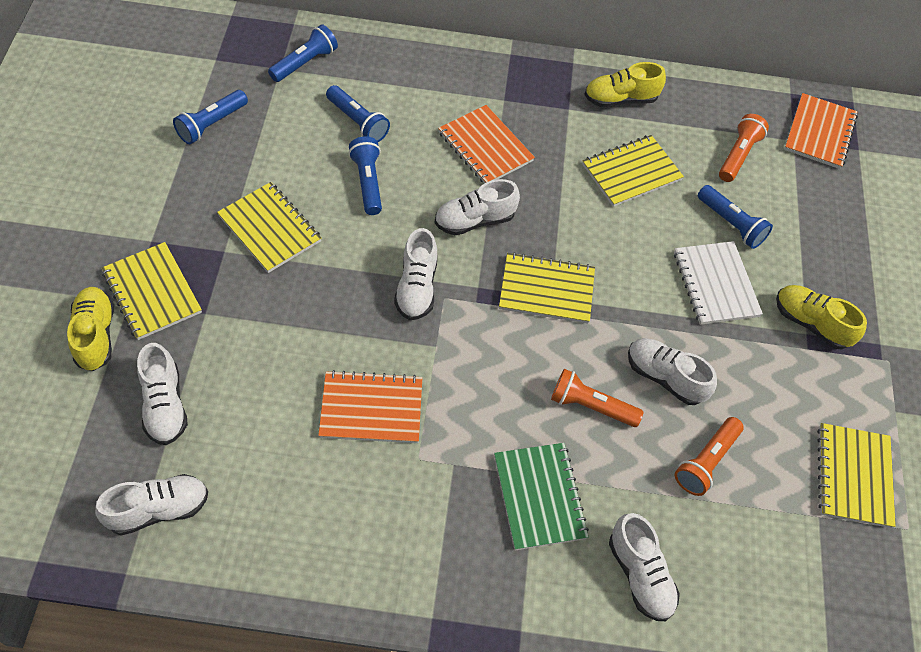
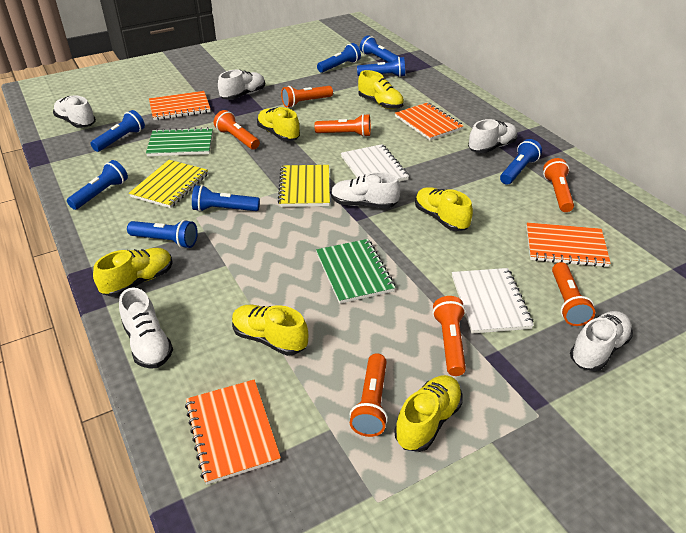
blue flashlight: [173,90,248,144] [268,24,338,82] [326,85,390,142] [348,136,382,215] [698,185,773,249] = 5 -> [67,160,128,210] [91,110,145,152] [127,220,198,248] [192,185,260,212] [317,43,361,73] [357,57,405,77] [360,36,399,63] [500,139,542,185] = 8
green notebook: [494,443,589,550] = 1 -> [146,127,213,156] [316,239,396,304] = 2
orange flashlight: [551,369,644,427] [675,417,744,496] [719,114,769,182] = 3 -> [214,110,260,150] [281,86,333,108] [315,114,371,137] [349,353,388,437] [432,296,466,376] [543,158,574,212] [552,262,595,326] = 7
orange notebook: [318,370,422,443] [438,105,535,184] [784,93,858,169] = 3 -> [149,91,211,120] [185,379,281,485] [395,102,464,140] [526,222,611,267] = 4
white notebook: [674,241,763,325] = 1 -> [341,144,409,182] [452,268,534,334] = 2
yellow notebook: [102,242,202,340] [217,182,322,273] [499,252,595,324] [582,135,684,207] [817,423,896,528] = 5 -> [129,160,208,208] [277,165,330,207] = 2
yellow shoe: [67,287,114,371] [584,62,666,107] [776,285,867,349] = 3 -> [93,248,173,297] [232,305,309,356] [257,107,300,141] [358,70,404,109] [394,375,463,452] [415,187,473,231] = 6

